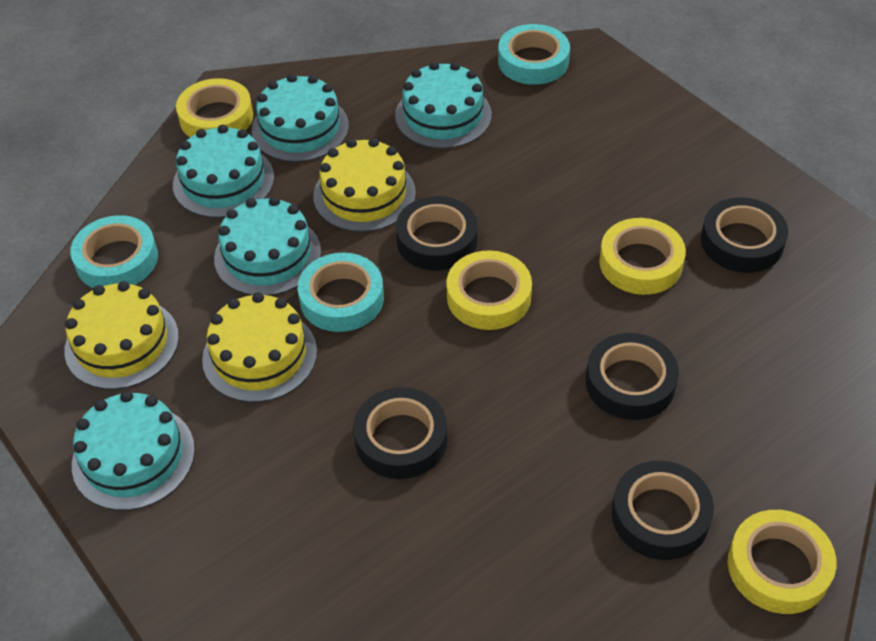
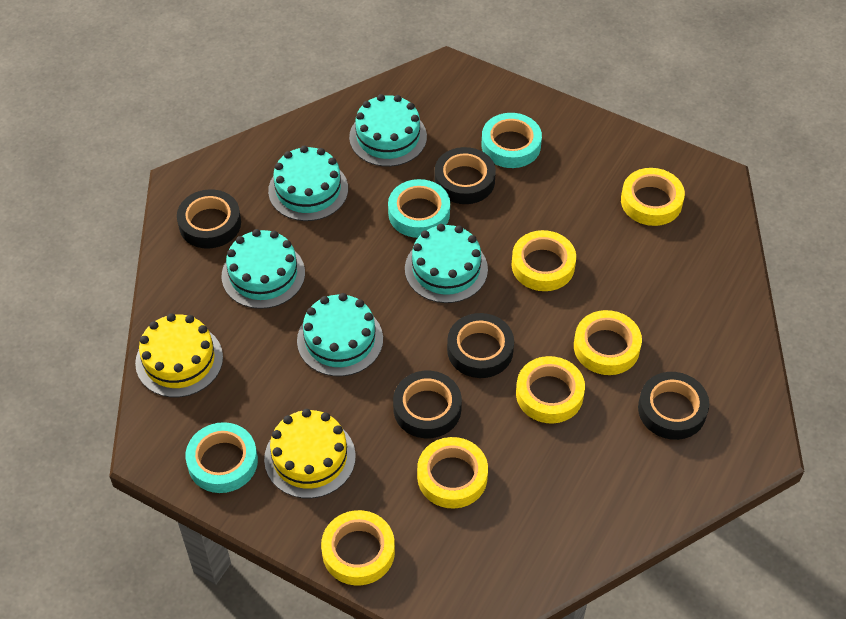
yellow cake: [64,281,179,390] [202,292,317,403] [313,138,416,232] = 3 -> [135,313,223,397] [264,409,356,498] = 2
yellow tape: [176,78,253,137] [446,250,532,330] [599,218,686,295] [728,510,836,614] = 4 -> [321,510,395,585] [417,437,488,509] [512,230,576,291] [516,356,585,423] [574,310,642,375] [621,168,685,226] = 6

